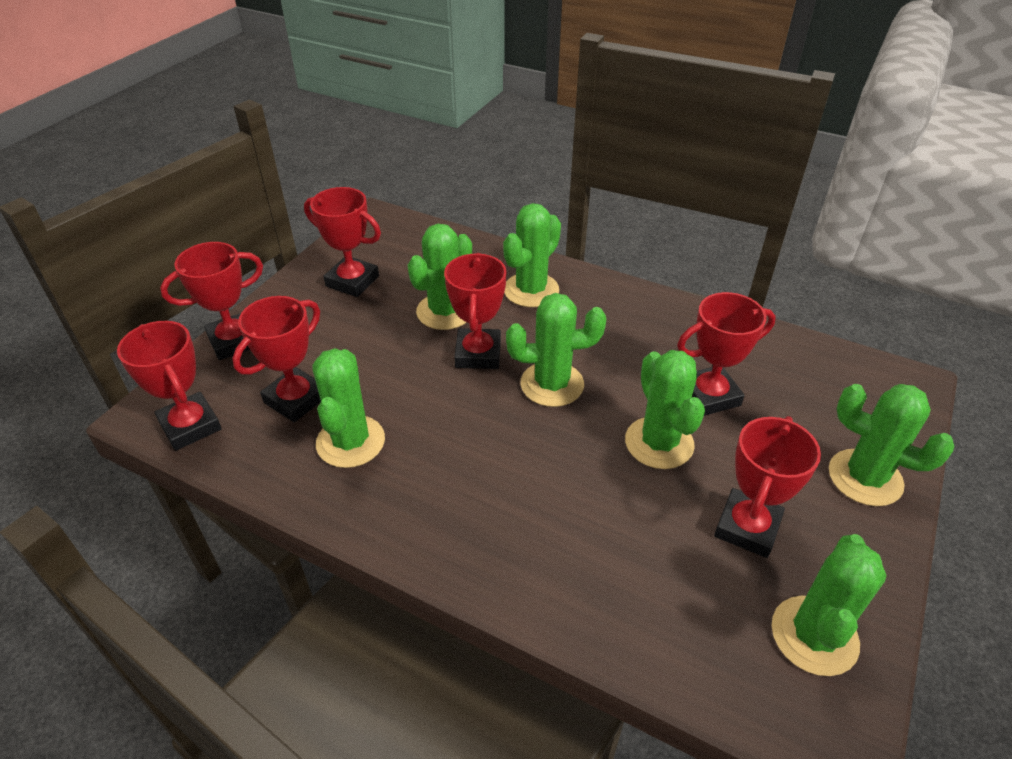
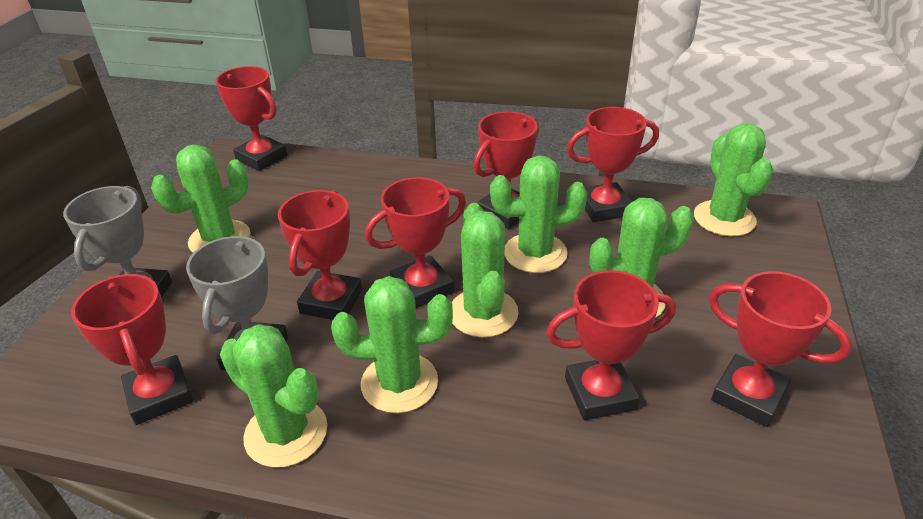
grey trophy: none = 0 -> [63,186,172,298] [186,235,288,370] = 2
red trophy: [117,321,222,451] [160,242,263,360] [232,296,321,422] [304,187,381,297] [444,253,507,369] [677,292,776,416] [714,416,821,558] = 7 -> [71,274,193,425] [215,66,287,171] [278,190,362,320] [365,177,466,308] [473,111,539,230] [546,270,676,420] [567,107,659,222] [709,271,852,427] = 8

